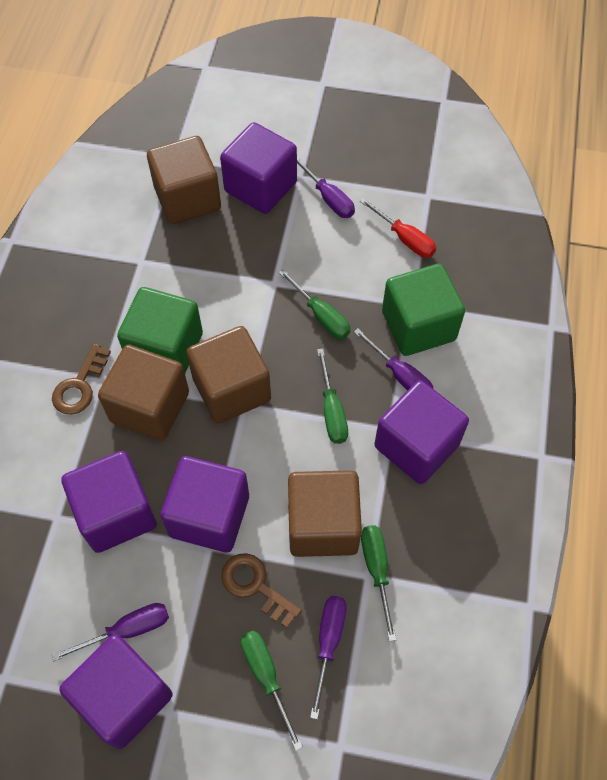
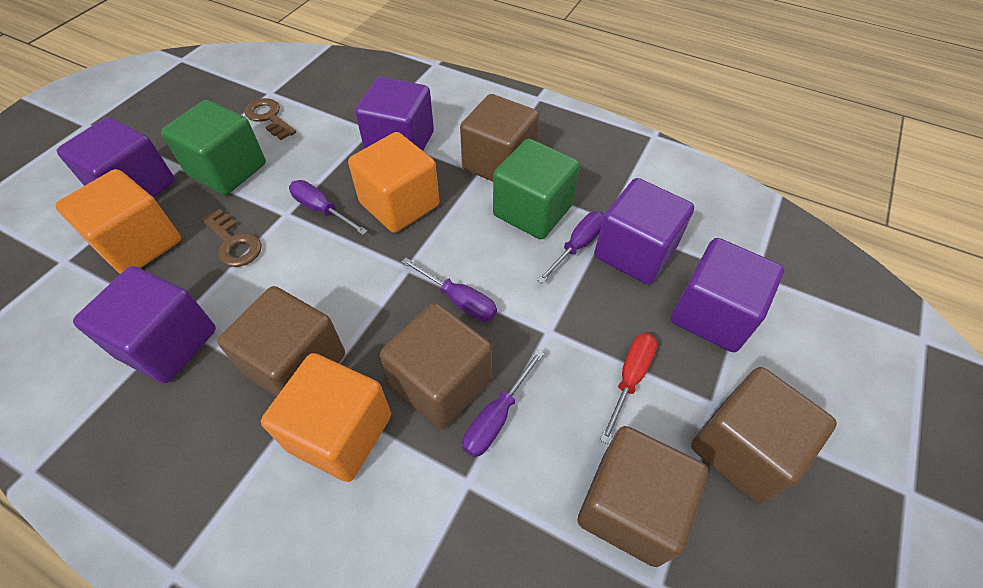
brown cube: [98,344,189,441] [147,136,221,224] [187,326,271,424] [288,470,362,557] = 4 -> [217,286,345,397] [380,303,492,429] [460,94,540,181] [577,426,708,567] [691,367,837,503] = 5
green screwdriver: [241,630,303,750] [279,269,350,339] [317,349,348,444] [361,525,396,641] = 4 -> none = 0
orange cube: none = 0 -> [55,169,181,274] [261,353,391,482] [348,132,440,233] = 3

